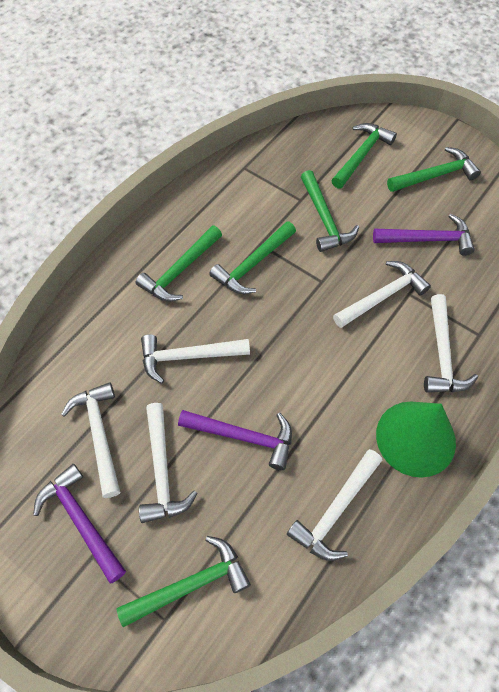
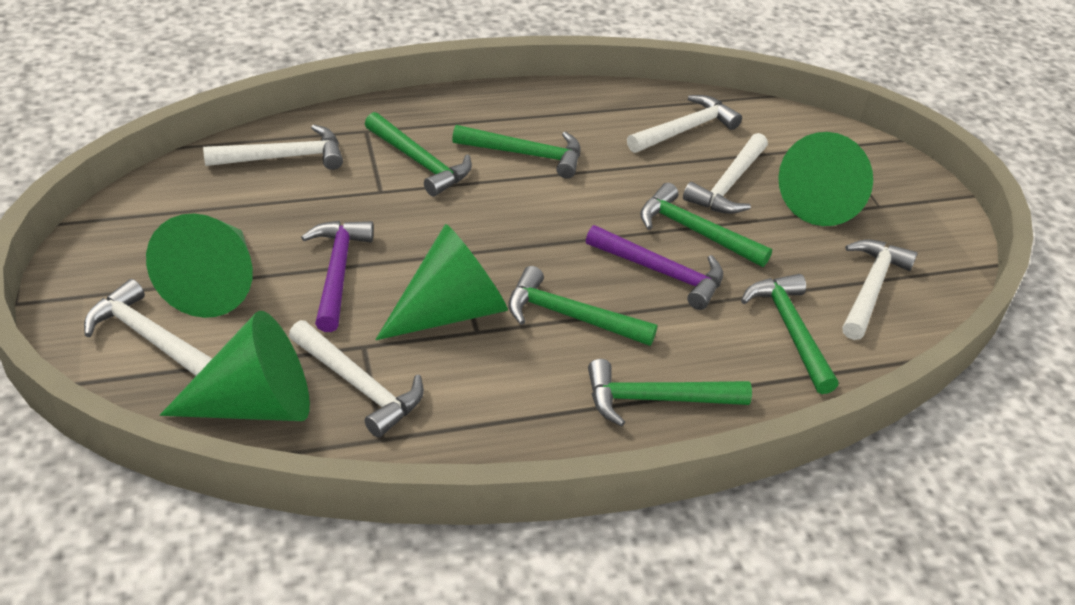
green cone: [376,402,456,478] = 1 -> [146,213,253,318] [160,311,310,421] [375,224,508,340] [778,132,873,226] = 4
purple hammer: [33,464,126,584] [178,410,292,470] [373,214,475,256] = 3 -> [301,221,374,332] [586,225,723,310] = 2

